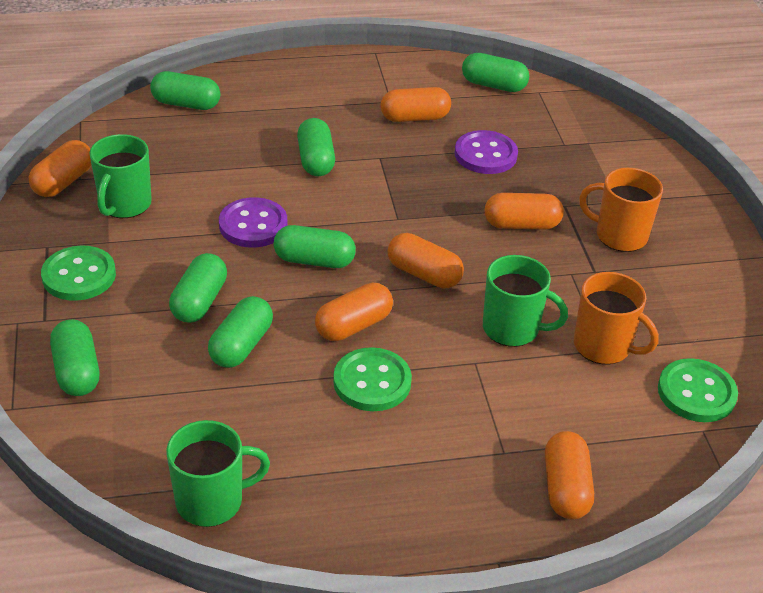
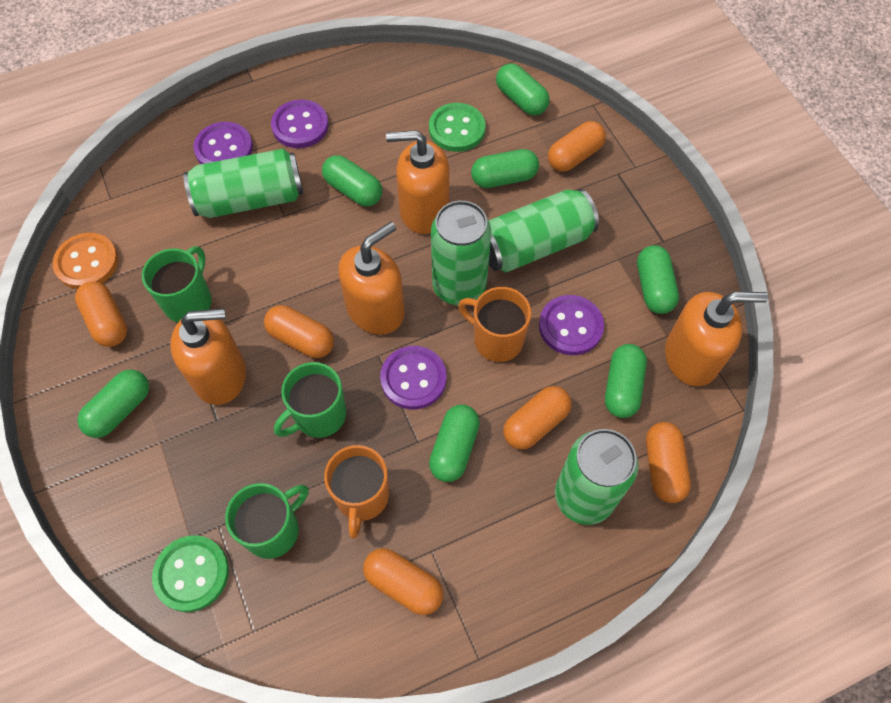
green button: [41,246,116,301] [333,347,412,411] [658,358,738,422] = 3 -> [152,535,229,612] [429,103,485,152] = 2
green can: none = 0 -> [183,149,303,218] [431,201,491,305] [488,189,599,273] [555,429,639,525] = 4
orange button: none = 0 -> [53,233,118,289] = 1
orange soap dispenser: none = 0 -> [170,308,246,405] [338,222,405,335] [386,130,449,234] [665,292,768,386] = 4
purple button: [219,197,287,248] [455,130,518,174] = 2 -> [194,122,253,164] [271,99,329,148] [380,346,447,409] [539,295,604,355] = 4

